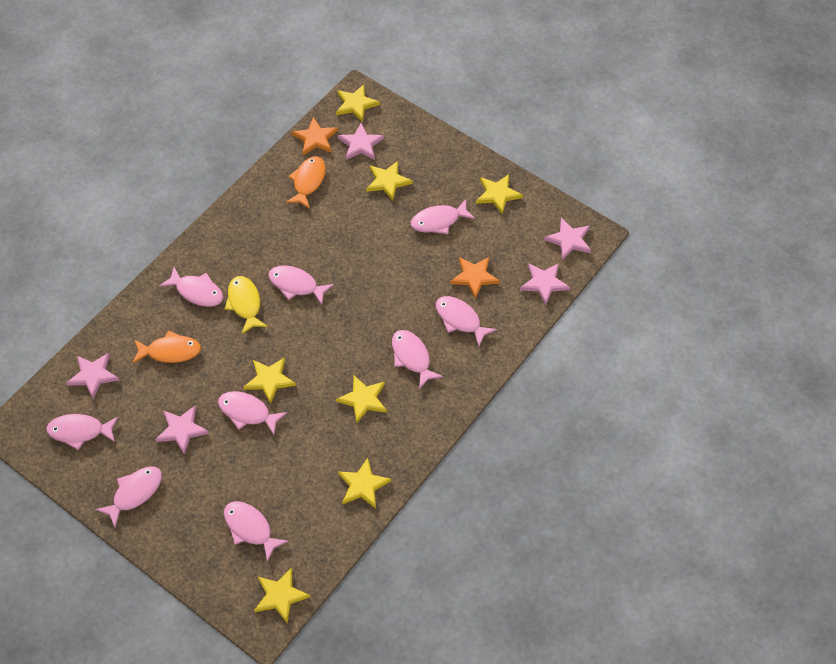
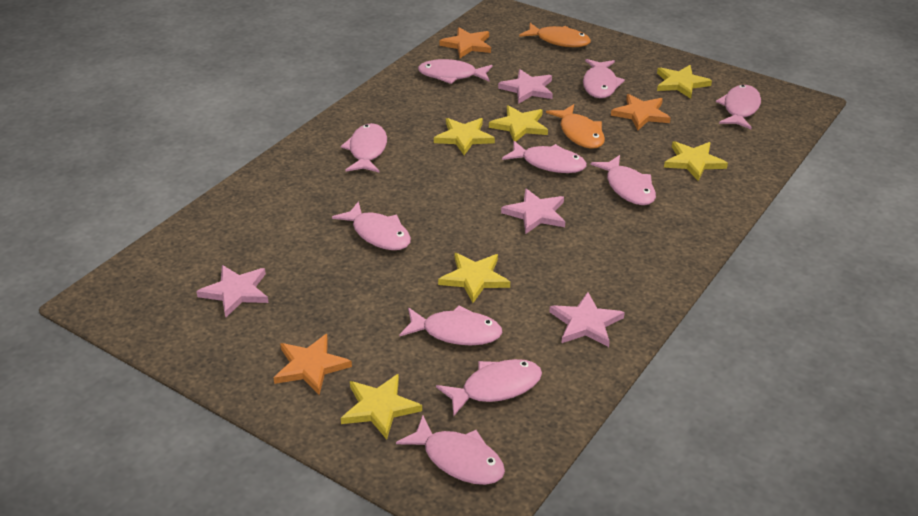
orange star: [292,117,338,155] [450,257,500,299] = 2 -> [274,334,352,395] [439,27,491,58] [611,94,671,130] = 3
pink fish: [46,414,119,450] [95,467,162,528] [159,267,223,307] [218,391,287,435] [224,501,289,562] [268,265,334,305] [392,330,443,389] [411,199,475,234] [436,296,497,346] = 9 -> [332,201,411,250] [341,123,387,173] [396,416,505,485] [400,305,503,345] [418,59,493,84] [436,359,542,416] [502,141,587,173] [583,59,625,98] [591,155,656,205] [716,85,761,129] = 10
pink star: [66,353,120,399] [155,405,209,455] [338,123,384,160] [520,263,570,305] [544,218,591,260] = 5 -> [196,265,269,318] [498,69,553,104] [501,189,565,234] [549,292,625,347] = 4
yellow fish: [225,276,268,334] = 1 -> none = 0
yellow star: [244,357,296,404] [254,567,310,624] [336,84,380,122] [336,376,387,424] [338,458,391,509] [366,161,413,201] [476,174,523,215] = 7 -> [341,374,422,440] [434,118,495,155] [438,253,510,303] [489,105,548,142] [657,65,712,99] [664,141,728,181] = 6

